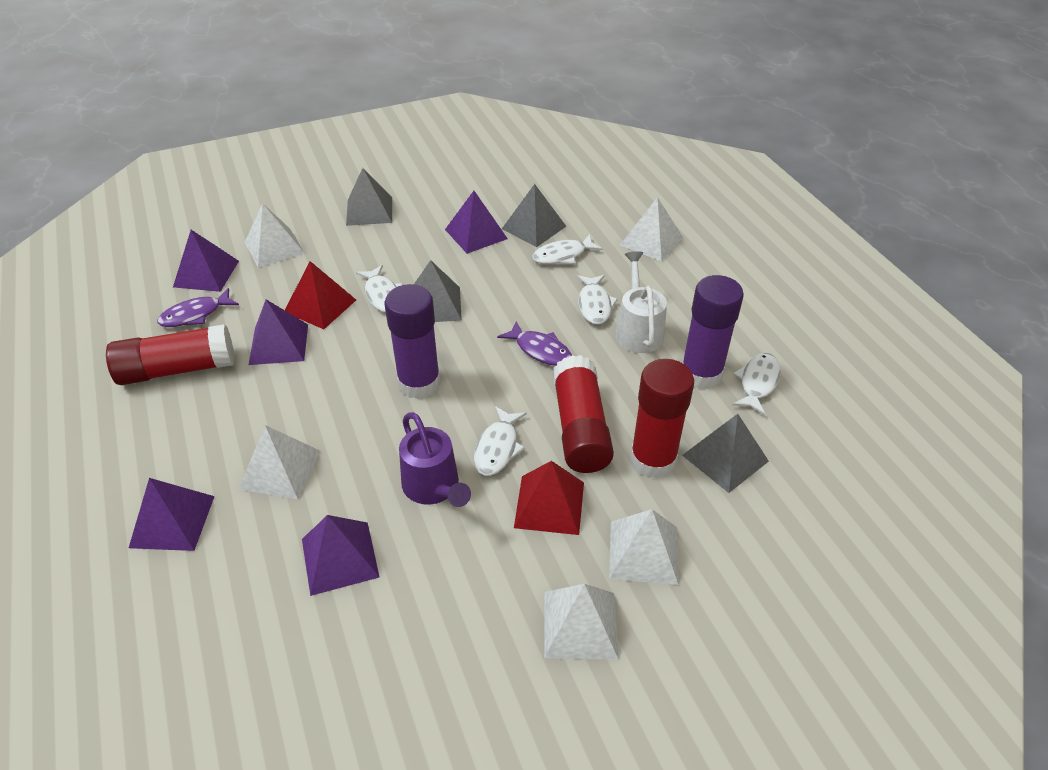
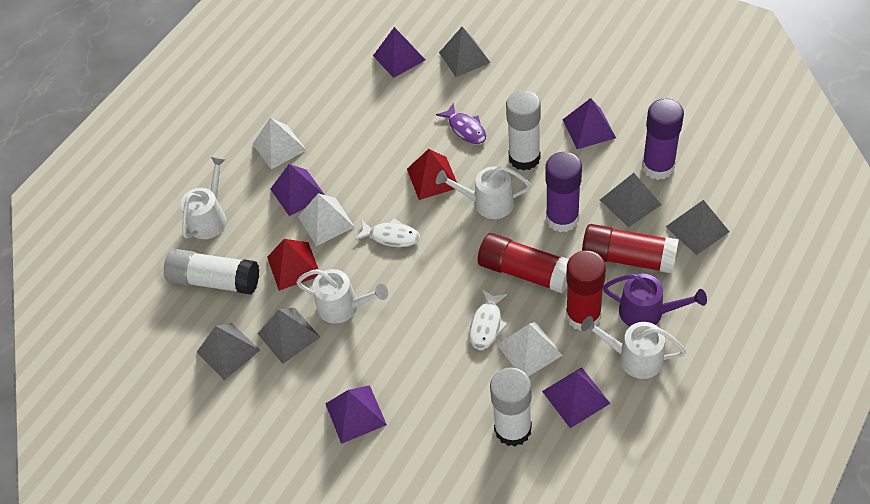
grey pyramid: [346,168,392,226] [414,260,462,322] [502,184,566,247] [682,414,769,493] = 4 -> [197,323,260,380] [258,308,320,364] [439,27,491,77] [600,173,662,227] [665,200,730,255] = 5
purple fish: [158,288,239,327] [497,321,572,366] = 2 -> [436,103,486,144] = 1
white fish: [356,265,403,313] [474,406,527,476] [532,234,603,264] [577,275,618,325] [732,353,781,415] = 5 -> [355,218,420,247] [469,290,508,350] = 2
white glue stick: none = 0 -> [164,249,259,295] [490,367,532,446] [506,90,541,171] = 3
white pyramid: [239,425,320,499] [245,203,304,267] [544,584,618,660] [609,509,679,585] [620,197,683,261] = 5 -> [253,118,306,169] [298,193,354,246] [497,322,563,376] = 3
white watering can: [615,251,667,353] = 1 -> [181,156,227,239] [296,269,388,324] [436,166,531,219] [581,316,686,379] = 4

